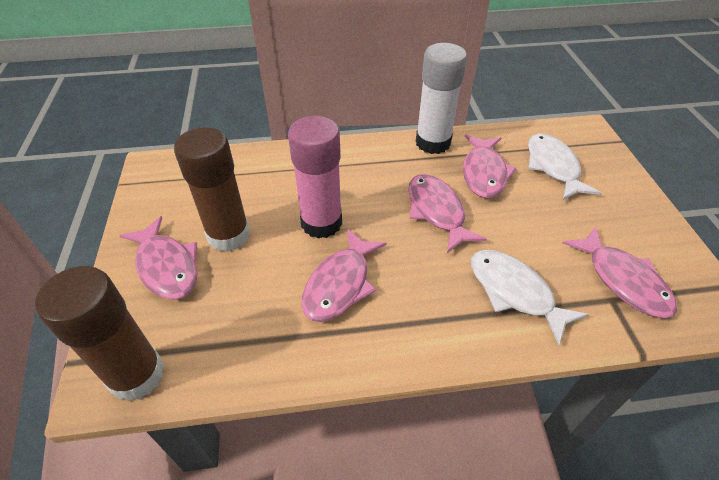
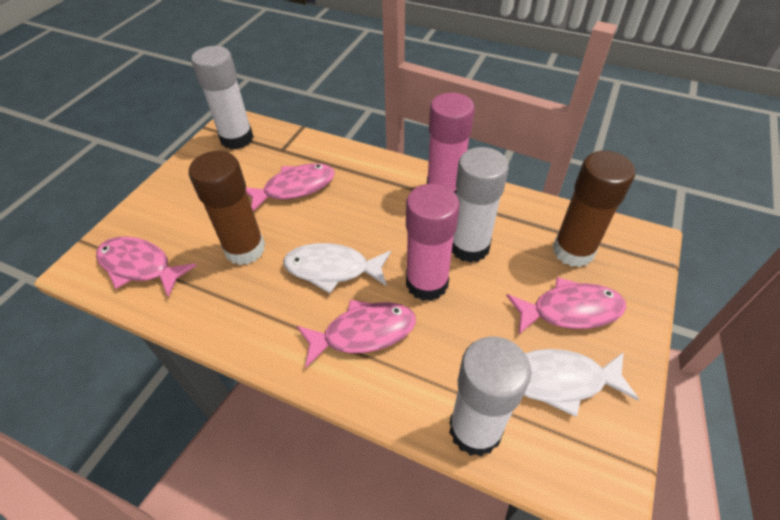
pink fish: [119,216,197,300] [302,229,387,322] [408,174,487,253] [463,134,517,198] [562,226,677,318] = 5 -> [96,236,197,297] [246,163,335,211] [297,300,416,368] [506,277,626,334] = 4
pink glue stick: [288,116,342,239] = 1 -> [406,184,460,301] [427,93,475,194] = 2
white glue stick: [416,43,467,154] = 1 -> [191,46,254,149] [449,337,531,457] [452,147,509,263] = 3

